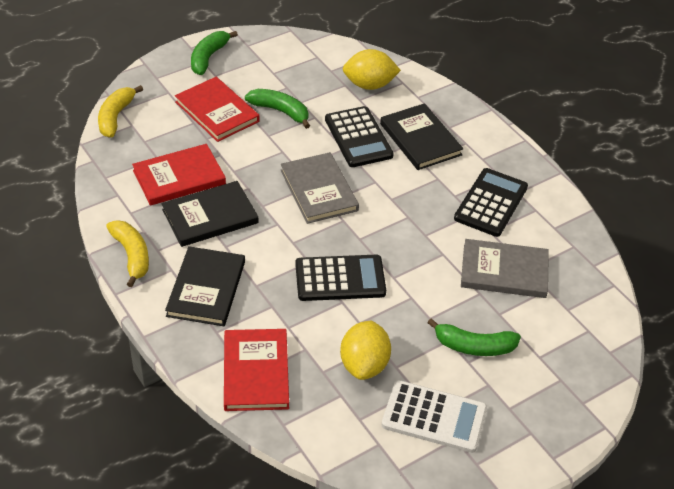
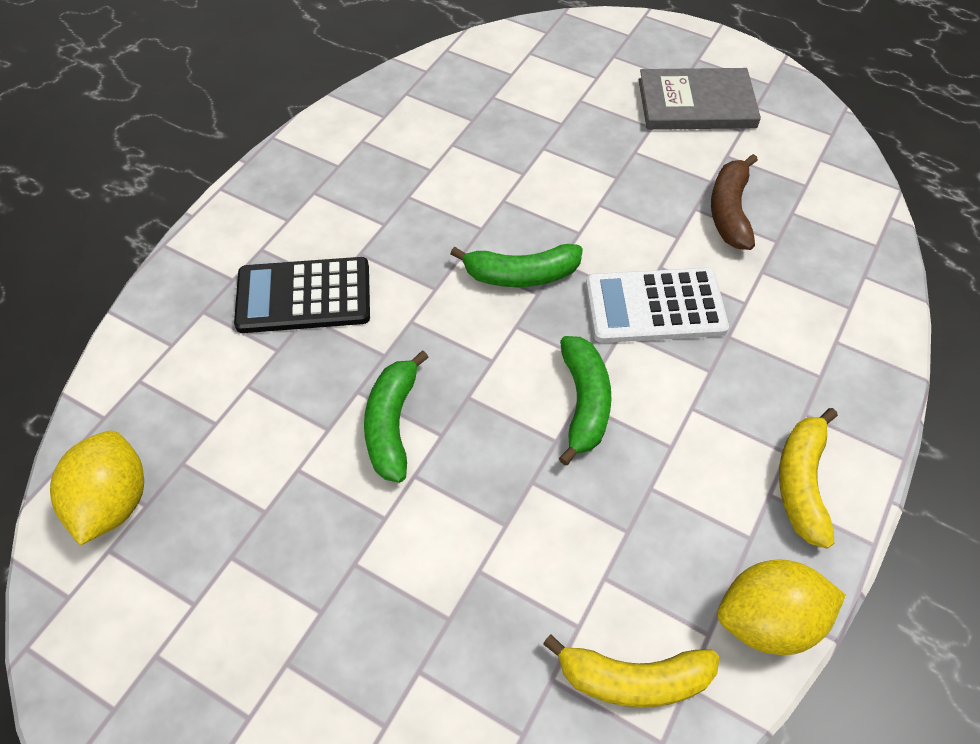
black book: [162,181,259,247] [165,246,245,326] [380,103,463,170] = 3 -> none = 0
black calculator: [295,255,386,301] [325,106,394,167] [454,168,528,237] = 3 -> [234,257,370,333] = 1
brown banana: none = 0 -> [711,154,758,250] = 1
grey book: [281,152,359,224] [461,239,549,298] = 2 -> [638,68,761,130] = 1
red book: [132,144,226,206] [175,77,260,142] [224,329,289,411] = 3 -> none = 0

